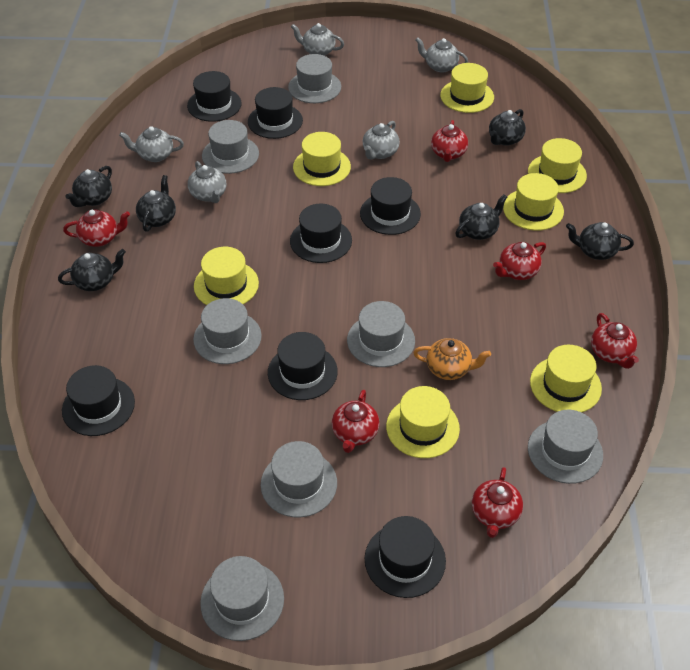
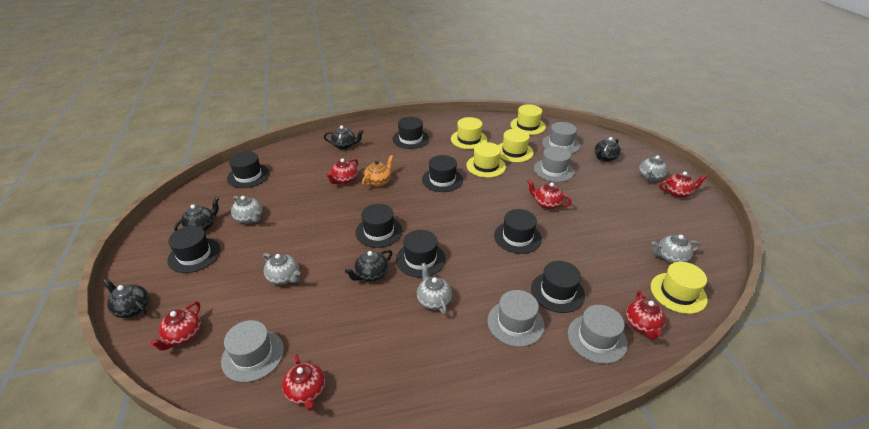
black hat: [62,365,135,436] [187,71,242,122] [248,87,303,139] [268,332,338,400] [290,204,352,263] [360,177,421,235] [365,516,446,598] = 7 -> [167,226,220,273] [227,151,269,188] [355,204,402,248] [393,117,429,149] [396,230,446,277] [422,155,463,192] [494,209,542,254] [531,261,585,313] = 8
black teapot: [58,249,126,291] [66,166,112,207] [136,175,176,232] [455,194,507,240] [489,109,526,146] [566,222,634,260] = 6 -> [102,278,149,318] [174,197,219,231] [324,126,364,150] [345,249,392,282] [594,137,621,162] = 5
grey hat: [193,298,262,364] [200,556,284,641] [202,120,259,174] [261,441,337,517] [288,54,341,103] [347,301,415,367] [528,410,603,484] = 7 -> [221,320,284,382] [487,290,544,347] [534,146,574,182] [542,122,580,154] [568,305,628,364] = 5
yellow hat: [194,247,259,305] [293,132,351,186] [386,386,460,458] [440,63,494,113] [503,173,564,231] [528,138,587,193] [530,345,602,412] = 7 -> [451,117,487,149] [466,142,506,178] [498,129,534,162] [510,104,546,135] [651,262,708,314] = 5

